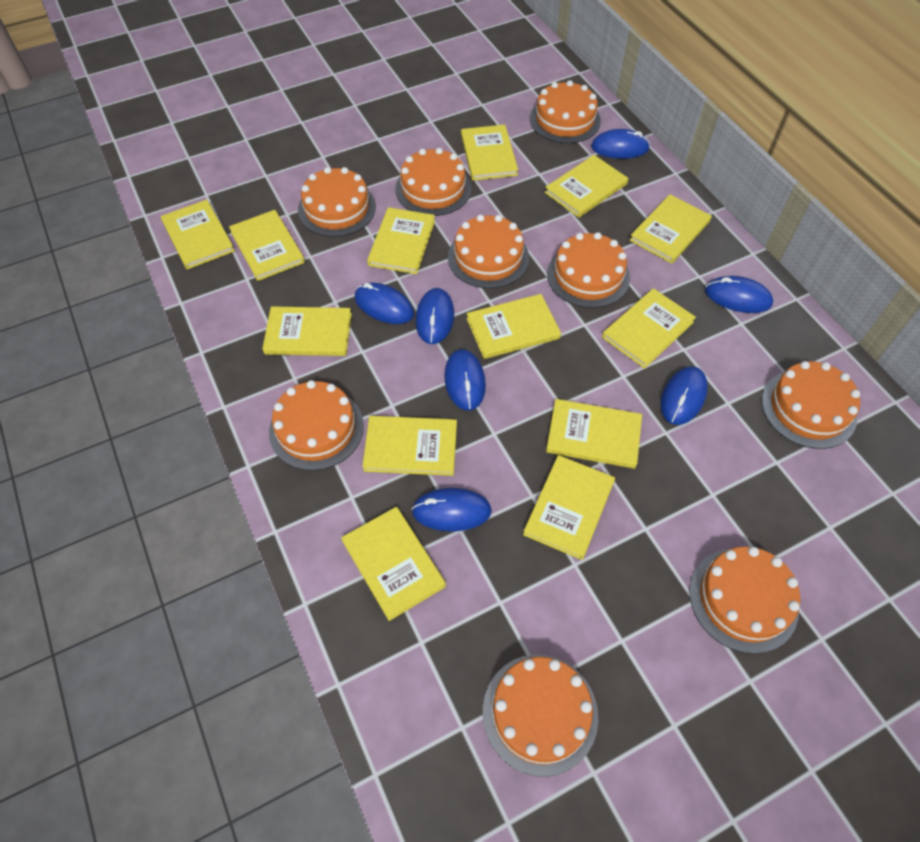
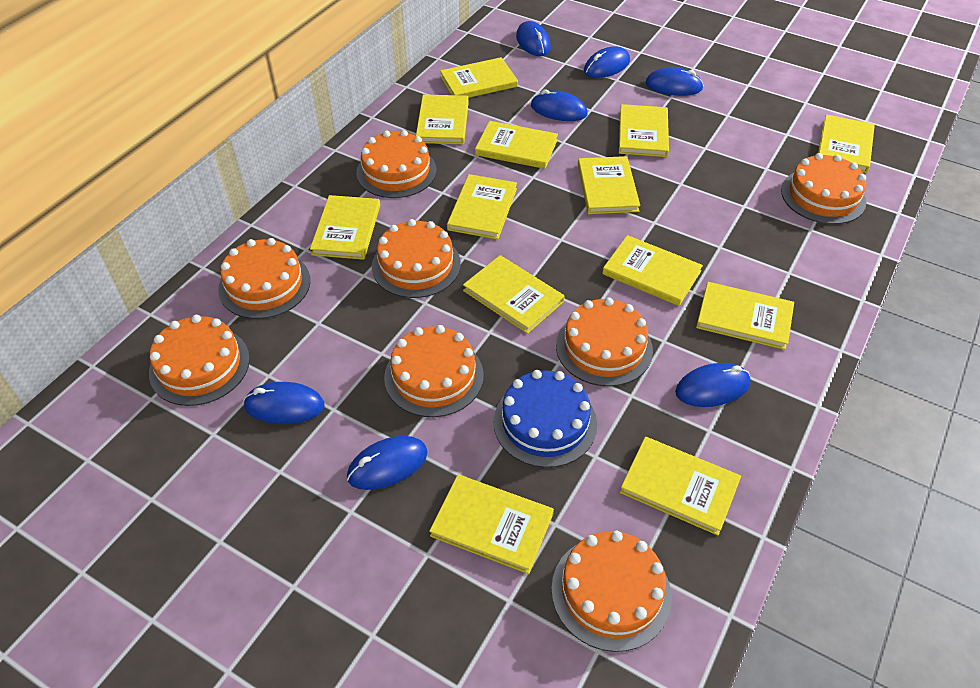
blue cake: none = 0 -> [494,370,597,468] = 1
orange cake: [269,380,364,471] [298,167,376,237] [395,148,472,216] [448,215,529,289] [483,654,598,777] [530,80,601,143] [547,232,630,308] [689,547,800,654] [762,361,860,449] = 9 -> [149,315,250,406] [218,238,310,319] [356,130,437,198] [372,219,461,298] [384,325,484,417] [551,531,671,652] [556,298,653,386] [781,153,867,224] = 8

